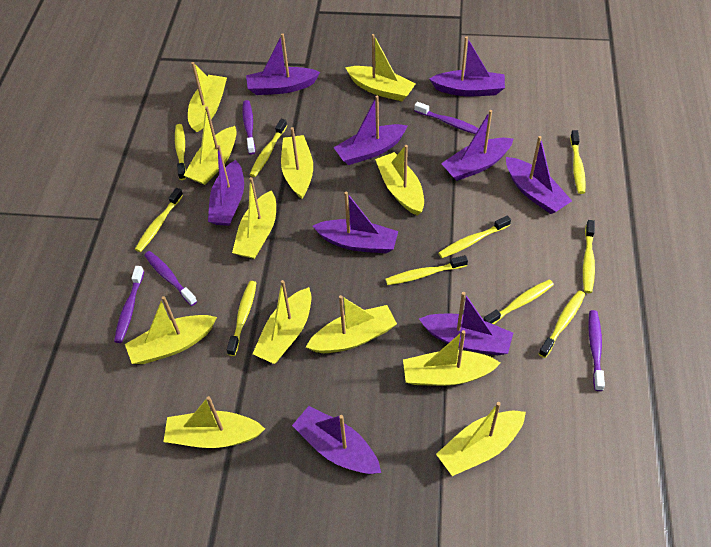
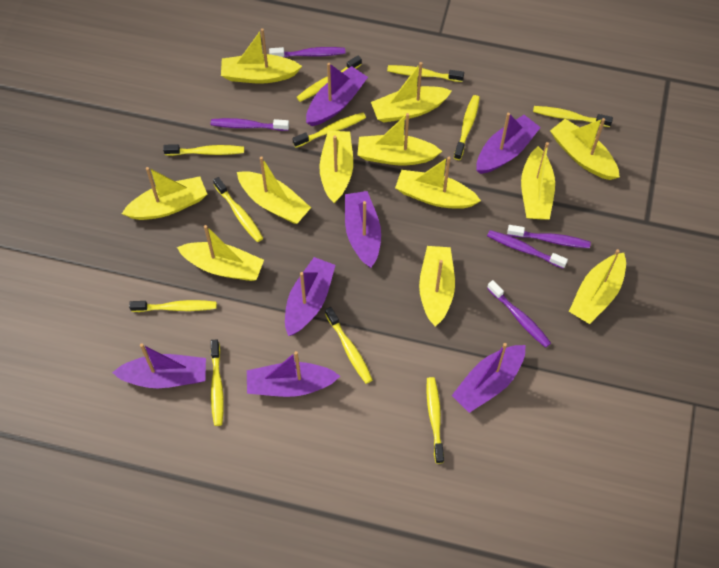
purple boat: [208,145,244,226] [246,34,320,95] [292,406,381,474] [313,192,398,253] [334,95,408,165] [419,292,513,355] [429,36,505,96] [441,110,513,181] [506,136,572,214] = 9 -> [112,344,206,388] [247,351,340,397] [285,257,336,336] [306,63,368,126] [345,191,381,268] [451,343,526,413] [476,113,541,174] = 7
yellow toothbrush: [135,188,183,252] [175,124,186,180] [227,281,256,356] [250,119,287,177] [385,255,468,285] [438,215,511,258] [483,279,554,324] [539,290,585,358] [570,130,586,194] [583,220,595,293] = 10 -> [129,300,217,312] [163,144,244,156] [211,339,224,426] [213,177,263,242] [292,113,366,148] [297,56,362,102] [325,307,373,384] [387,65,464,82] [426,377,444,464] [454,95,480,160] [533,106,613,127] = 11

